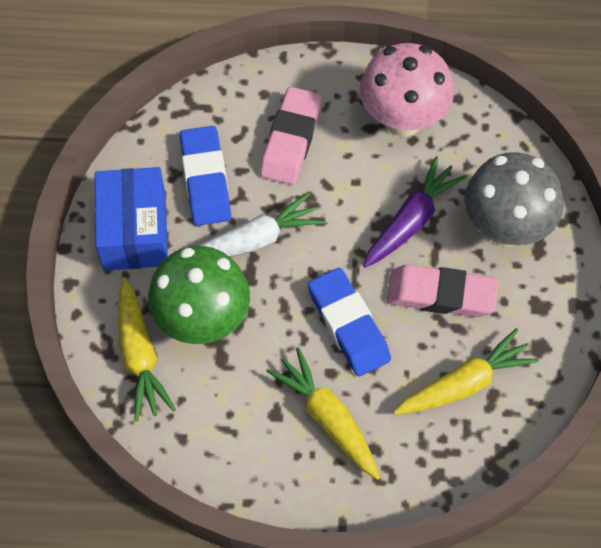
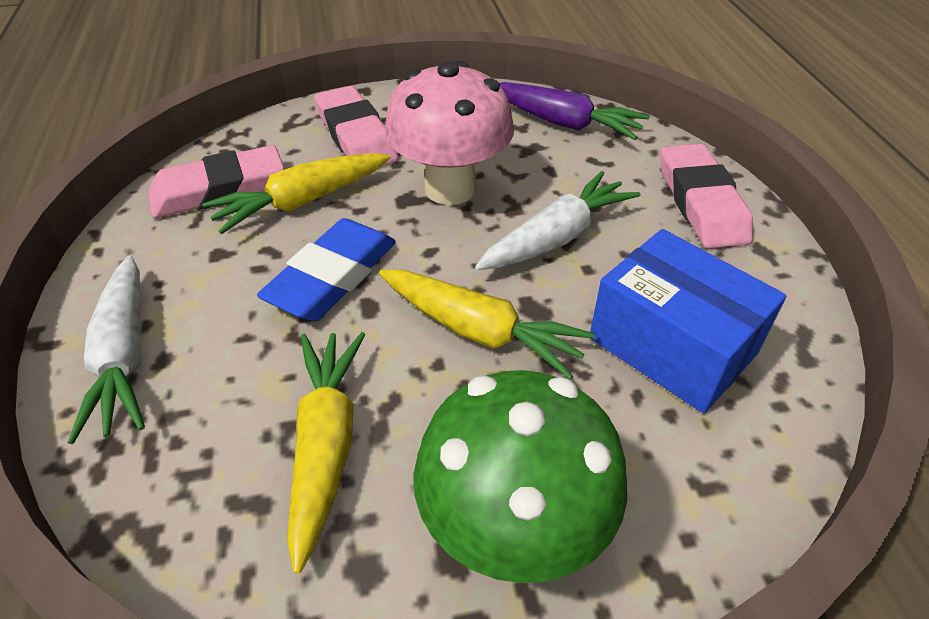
blue eraser: [180,126,231,226] [308,268,391,377] = 2 -> [257,218,396,321] = 1
grey mushroom: [464,152,563,247] = 1 -> none = 0
pink eraser: [260,87,322,185] [387,264,498,317] = 2 -> [148,145,284,218] [315,86,399,166] [661,144,753,248] = 3
white carrot: [198,192,325,257] = 1 -> [68,256,145,444] [475,171,640,270] = 2

